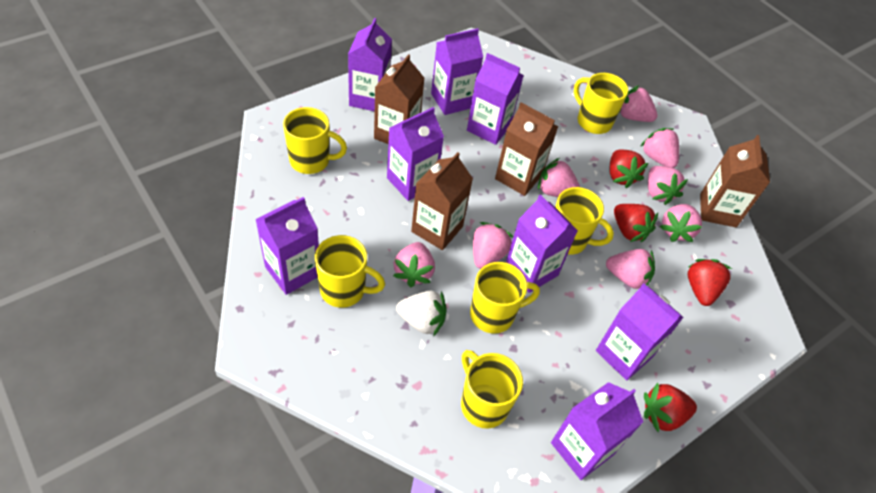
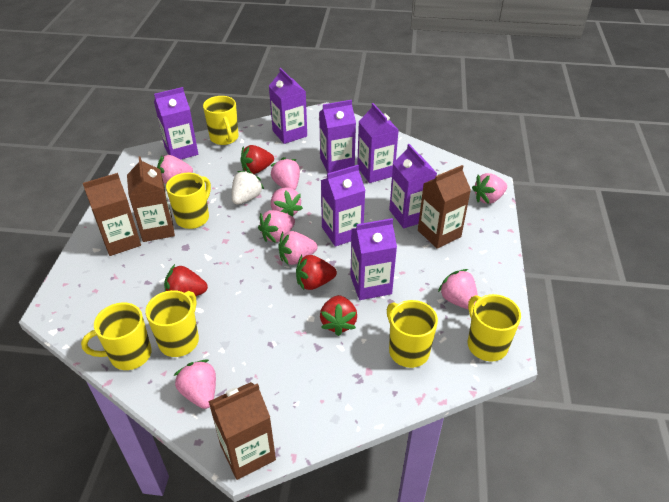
purple carton: [255,197,319,295] [348,18,392,111] [387,107,444,201] [431,28,483,115] [467,53,524,145] [506,194,578,293] [551,382,643,480] [596,283,684,380] = 8 -> [154,87,198,160] [269,68,307,144] [319,100,356,173] [321,165,365,247] [350,218,397,300] [357,103,399,183] [389,144,437,228] = 7

